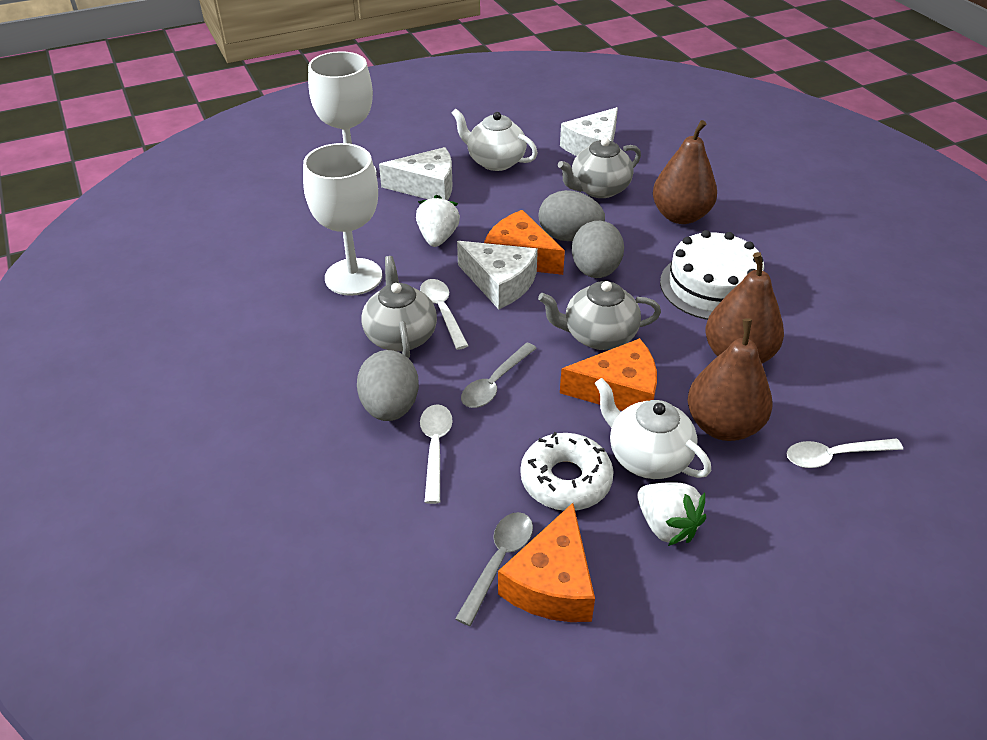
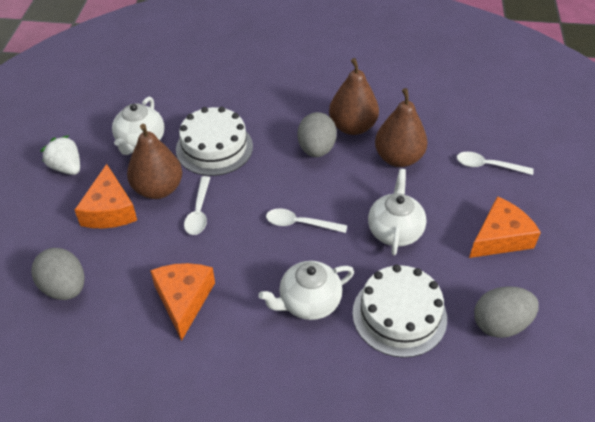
grey spoon: [455,512,533,626] [461,343,537,408] = 2 -> none = 0
grey teapot: [362,256,437,359] [538,281,661,350] [558,138,641,198] = 3 -> none = 0
white cake: [660,230,764,320] = 1 -> [176,106,253,176] [352,265,447,358] = 2
white cheese: [379,147,452,200] [457,241,538,309] [560,107,618,156] = 3 -> none = 0
white donut: [520,432,614,511] = 1 -> none = 0
white goblet: [303,143,382,296] [308,51,377,174] = 2 -> none = 0
white strawberry: [416,195,460,247] [637,482,706,546] = 2 -> [41,135,80,175] = 1
white teapot: [452,109,538,171] [595,378,711,479] = 2 -> [112,96,164,155] [258,261,354,320] [368,169,426,255] = 3

